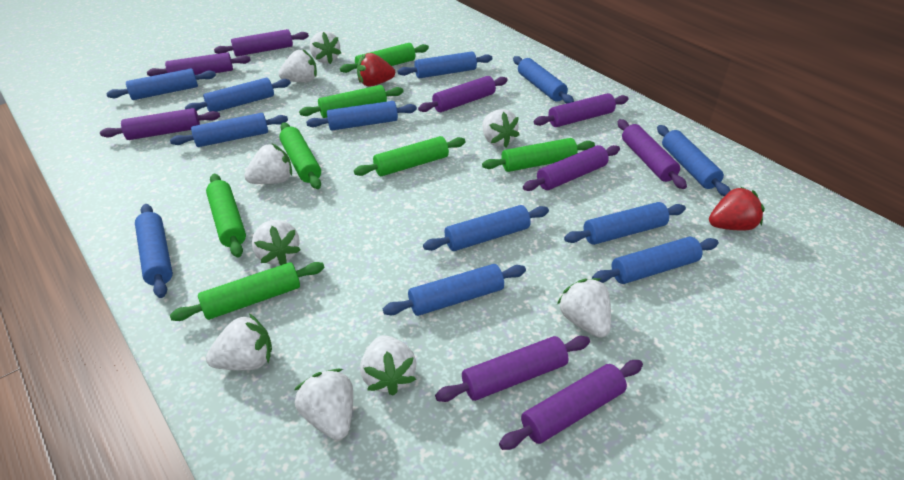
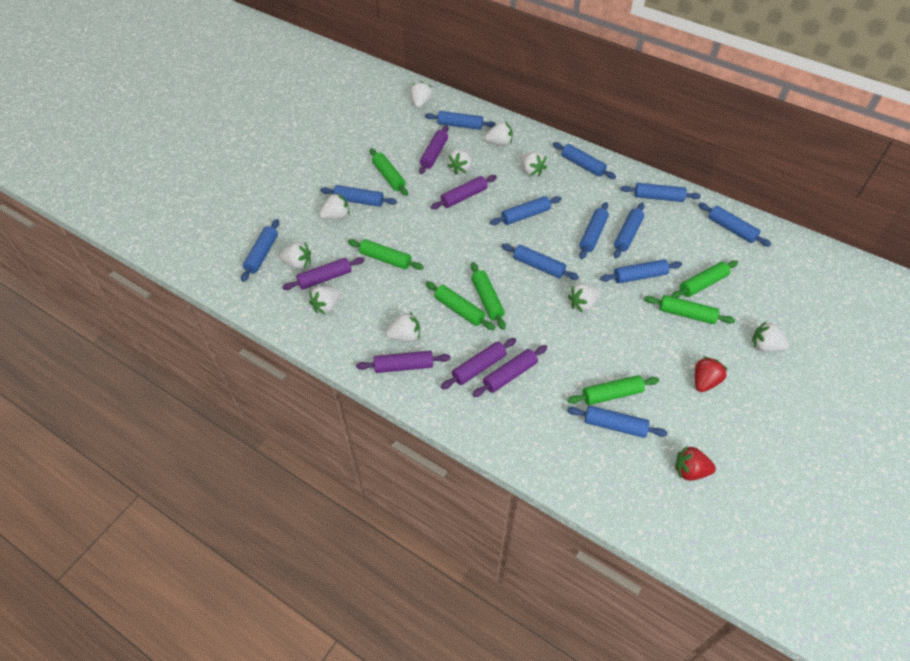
purple rolling pin: [100,108,220,140] [147,52,251,76] [214,29,309,56] [418,76,508,112] [435,336,590,402] [499,360,643,450] [523,145,620,191] [534,93,629,127] [618,119,687,189] = 9 -> [282,257,365,290] [356,351,451,373] [419,125,449,174] [431,175,497,209] [441,338,516,389] [472,345,547,397] = 6
white strawberry: [206,314,272,370] [244,144,292,184] [252,220,301,265] [278,50,317,82] [294,369,353,440] [310,31,341,64] [360,335,416,396] [483,109,519,148] [557,278,611,338] = 9 -> [279,242,311,269] [309,286,341,315] [319,193,350,220] [386,311,420,342] [411,81,433,108] [447,149,472,175] [485,122,513,146] [521,152,547,176] [568,283,600,313] [752,321,789,352] = 10

